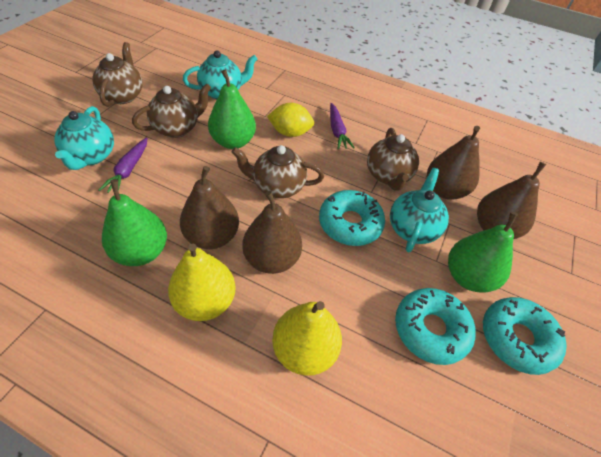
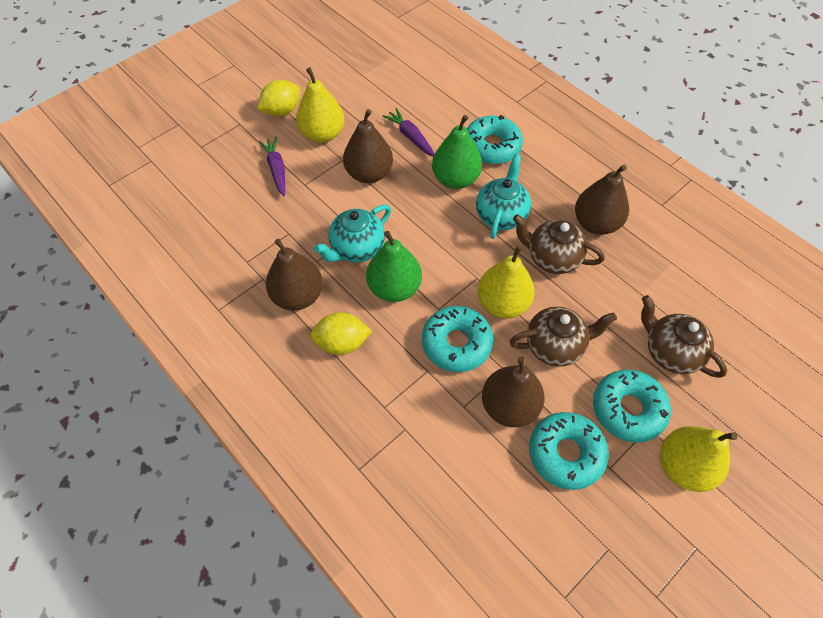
brown teapot: [92,42,142,107] [132,84,211,138] [231,145,324,198] [367,128,419,191] = 4 -> [510,307,617,367] [513,214,604,274] [641,295,727,378] = 3
green pear: [102,179,167,266] [208,69,256,149] [448,212,518,293] = 3 -> [366,231,422,302] [432,115,482,189] = 2
turquoise donut: [319,190,385,246] [395,288,476,365] [483,297,567,375] = 3 -> [422,306,493,372] [467,115,523,164] [529,412,609,490] [593,370,671,442] = 4
turquoise teapot: [54,106,114,170] [183,50,257,99] [390,168,449,252] = 3 -> [314,204,391,262] [476,154,531,239] = 2
yellow lemon: [267,103,314,137] = 1 -> [257,80,300,116] [310,312,372,355] = 2
yellow pear: [168,244,236,321] [272,301,342,376] = 2 -> [296,67,344,143] [477,245,535,318] [660,426,738,492] = 3

